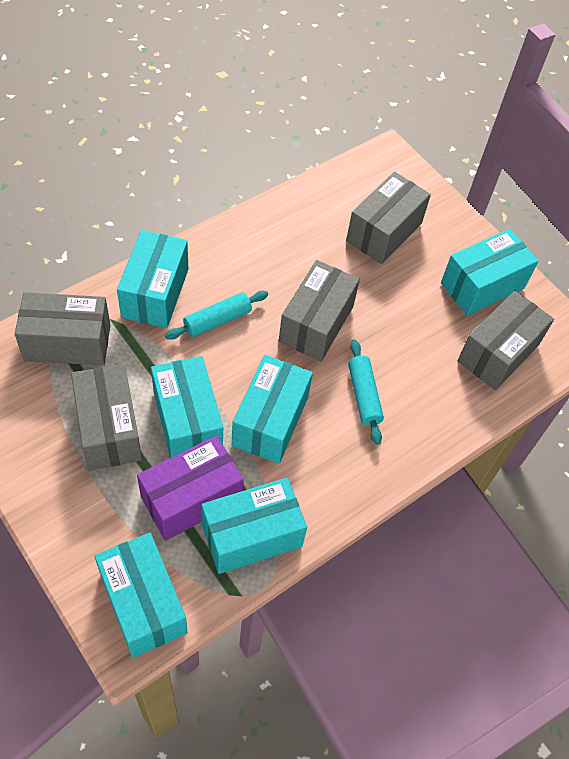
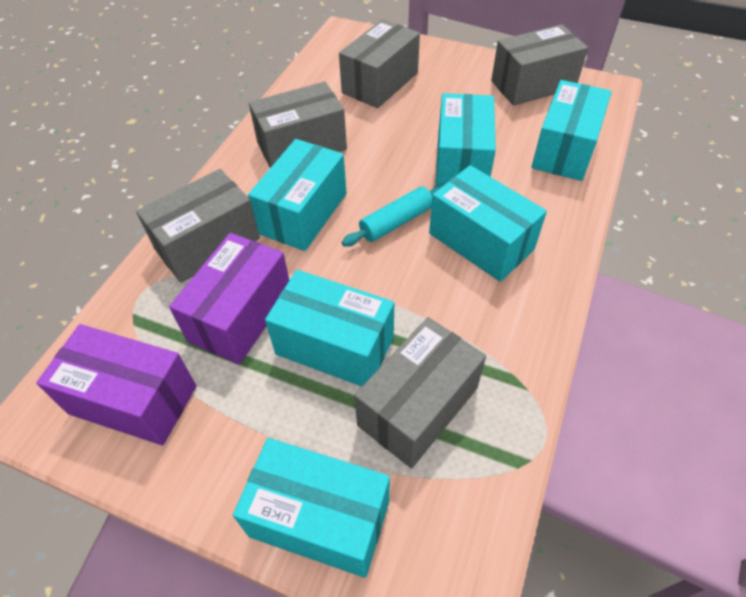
purple box: [137,436,244,541] = 1 -> [36,324,196,445] [169,233,289,365] = 2
turquoise rolling pin: [165,291,268,340] [348,340,384,445] = 2 -> [342,183,446,247] = 1

